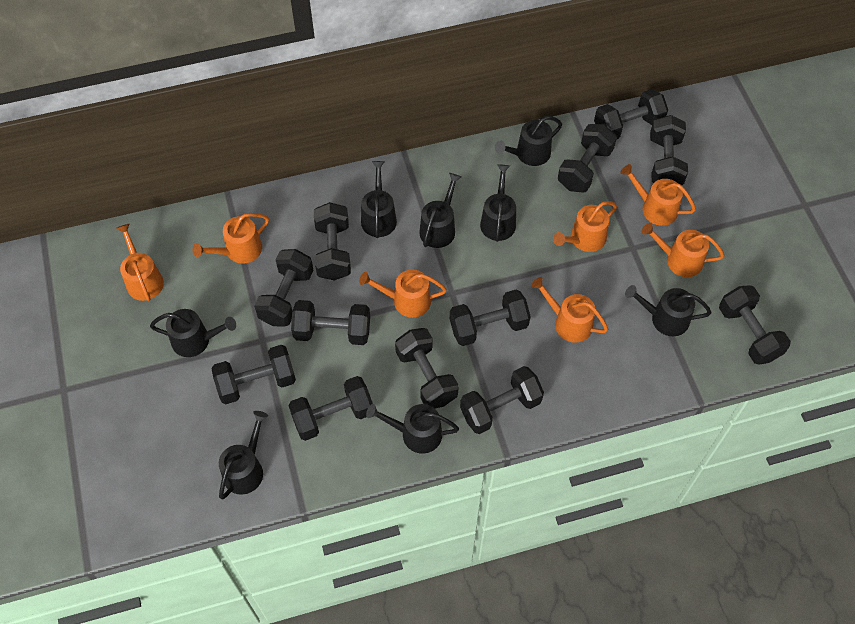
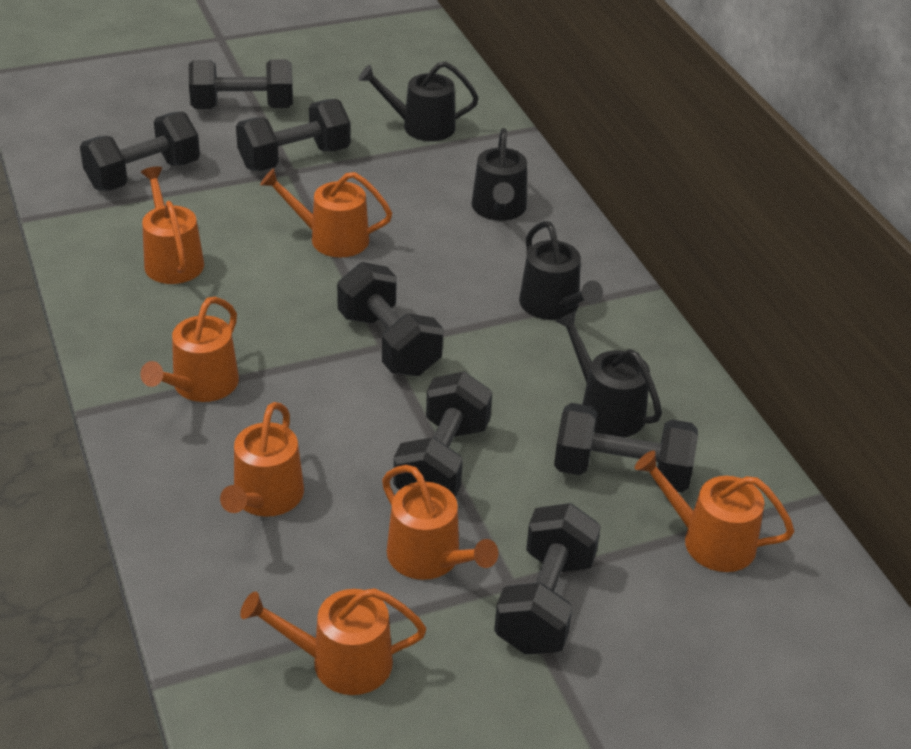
black dumbbell: [211,345,296,404] [254,249,313,326] [288,376,373,441] [291,300,370,345] [314,202,351,281] [395,328,459,408] [450,289,531,346] [460,366,544,434] [558,124,617,192] [594,89,668,140] [650,115,688,185] [719,285,791,365] = 12 -> [80,111,200,191] [189,59,293,109] [236,99,351,171] [337,262,443,376] [393,372,492,498] [494,503,601,655] [554,403,698,493] = 7
black watering can: [150,309,236,357] [219,411,268,500] [361,161,397,238] [366,404,459,454] [419,173,461,248] [480,164,516,242] [495,116,562,166] [625,285,712,336] = 8 -> [358,62,479,141] [472,128,527,221] [519,221,603,320] [555,311,662,437] = 4

